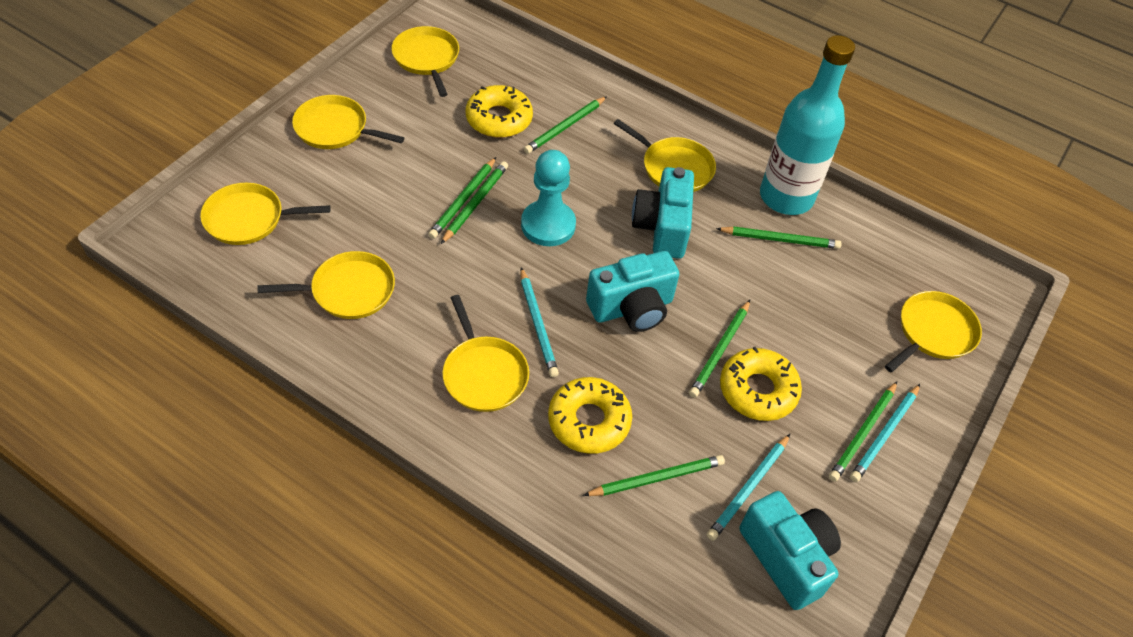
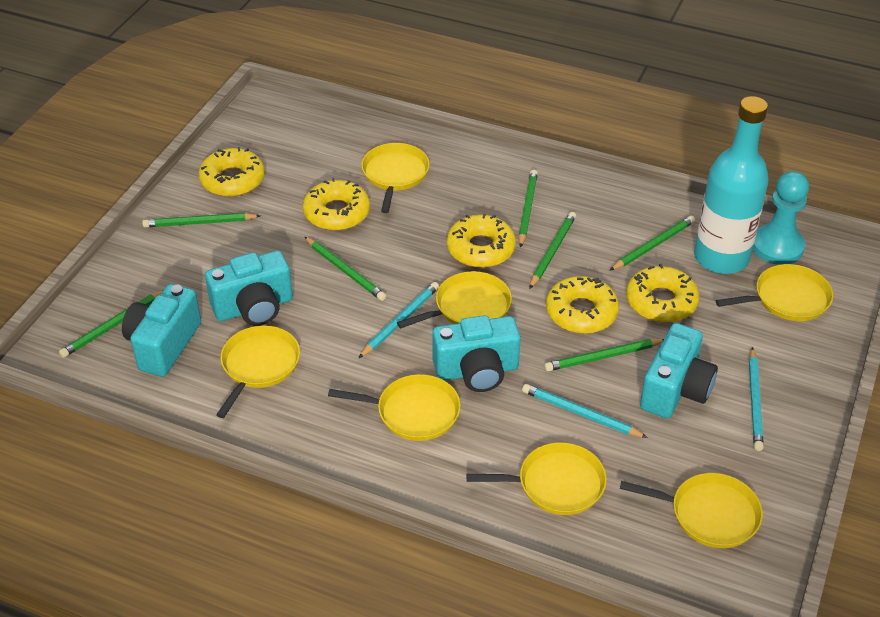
turquoise camera: [586,251,679,332] [632,167,694,259] [739,491,841,610] = 3 -> [122,284,201,376] [205,251,293,326] [432,315,521,392] [640,323,718,418] = 4
yellow donut: [466,85,533,138] [548,377,632,454] [720,347,802,421] = 3 -> [199,147,265,197] [303,178,370,231] [447,214,516,268] [546,276,619,334] [626,264,699,323] = 5

